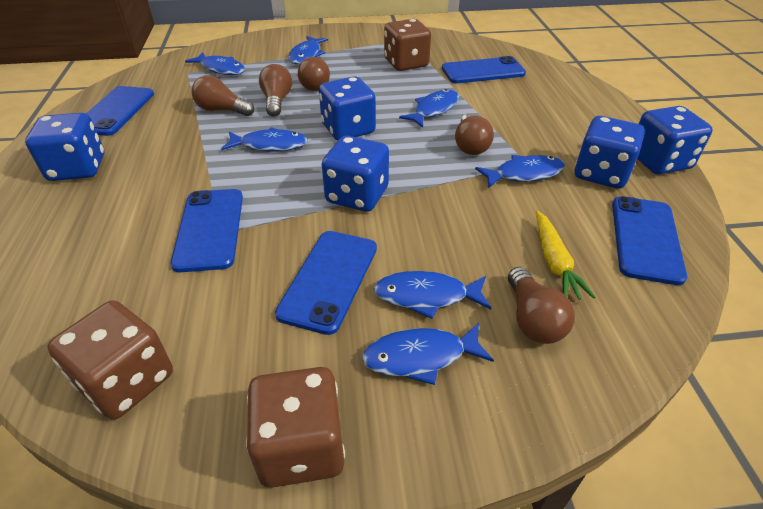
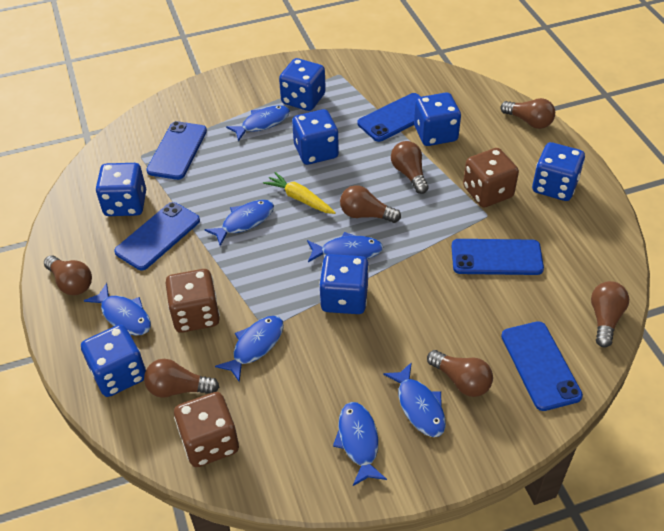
blue dice: [25,113,104,181] [319,76,376,140] [322,136,389,212] [574,116,645,189] [637,106,713,175] = 5 -> [81,324,146,397] [96,163,146,216] [279,58,326,111] [292,109,339,165] [319,254,369,314] [414,92,461,146] [532,142,585,201] = 7
brown light bulb: [191,75,254,116] [259,64,292,117] [298,57,330,91] [455,113,494,155] [508,267,575,344] = 5 -> [44,255,92,295] [144,359,219,398] [340,185,401,223] [391,141,429,194] [427,350,493,397] [500,98,555,129] [591,281,629,347] = 7

